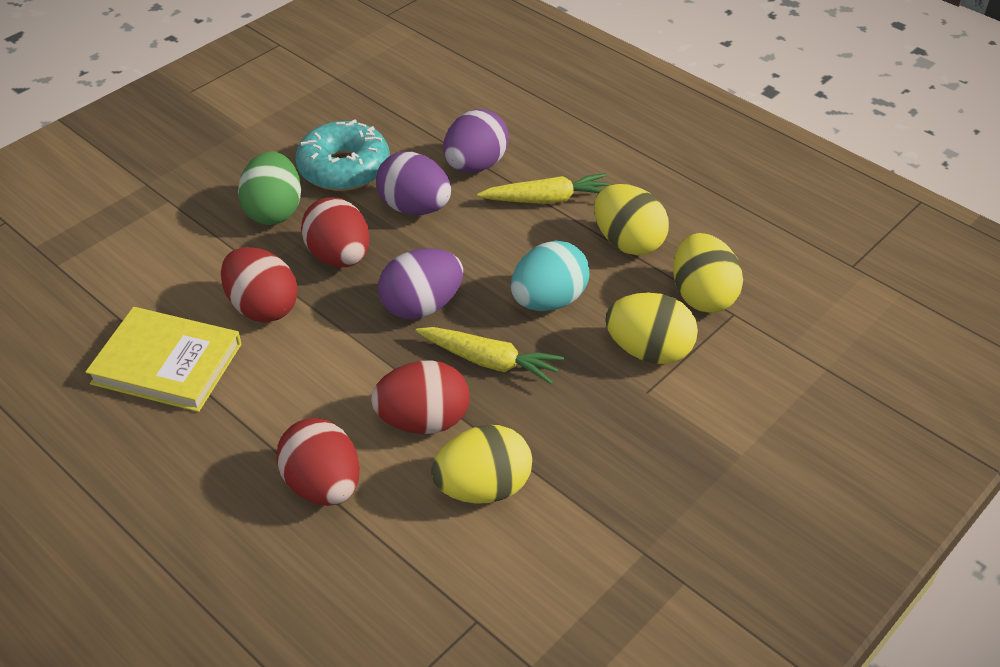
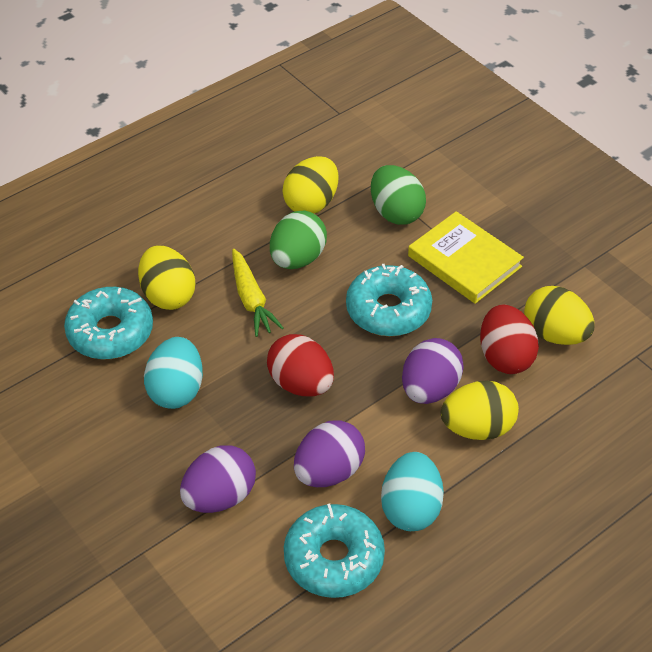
green egg: [238,152,301,225] = 1 -> [270,211,327,269] [371,165,426,225] = 2
red egg: [221,247,298,322] [276,418,360,506] [301,197,370,267] [371,360,469,434] = 4 -> [267,334,334,396] [480,304,539,374] = 2
turquoise donut: [295,119,390,191] = 1 -> [64,287,153,359] [284,504,385,598] [346,264,432,336] = 3
turquoise egg: [511,241,590,311] = 1 -> [144,337,203,409] [381,452,444,531] = 2
yellow carrot: [416,327,564,385] [477,173,609,204] = 2 -> [232,249,284,337] = 1

